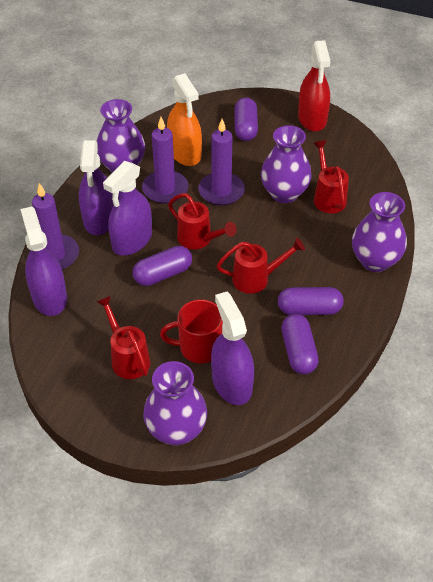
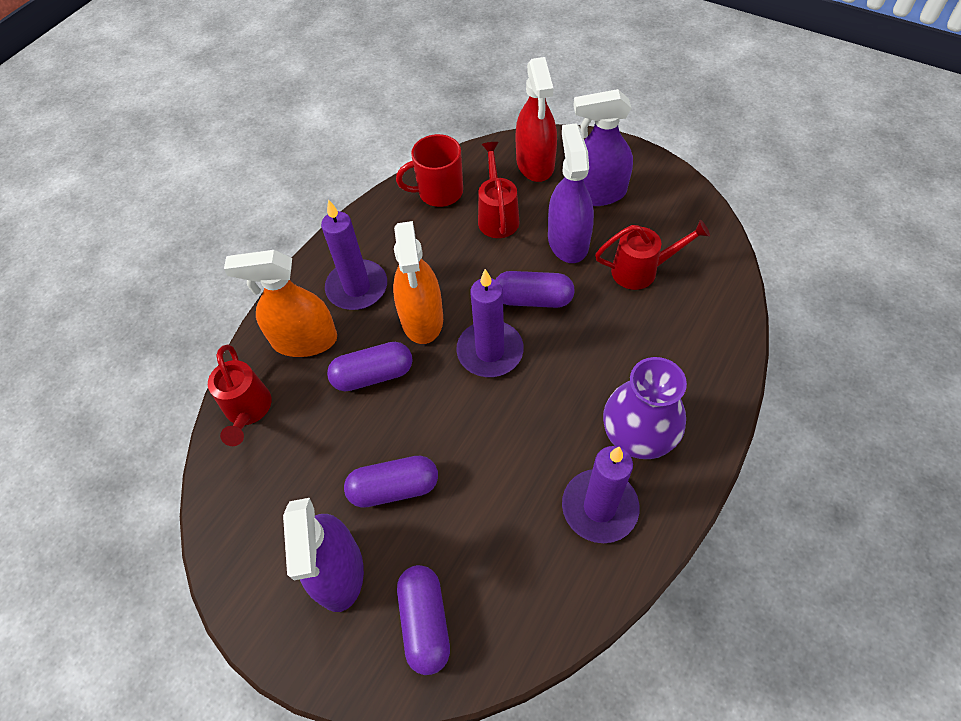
orange spray bottle: [167,73,202,166] = 1 -> [224,250,337,357] [393,221,443,344] = 2
purple spray bottle: [20,207,67,316] [79,140,114,235] [103,161,152,256] [211,292,254,405] = 4 -> [283,498,364,612] [548,123,594,263] [573,89,633,206] = 3
purple vase: [97,99,145,173] [143,361,207,446] [261,125,312,203] [352,192,407,272] = 4 -> [603,357,687,459] = 1
red watering can: [97,296,150,379] [168,193,237,250] [217,238,305,294] [313,140,349,213] = 4 -> [208,345,271,446] [478,142,519,238] [595,220,710,290] = 3

